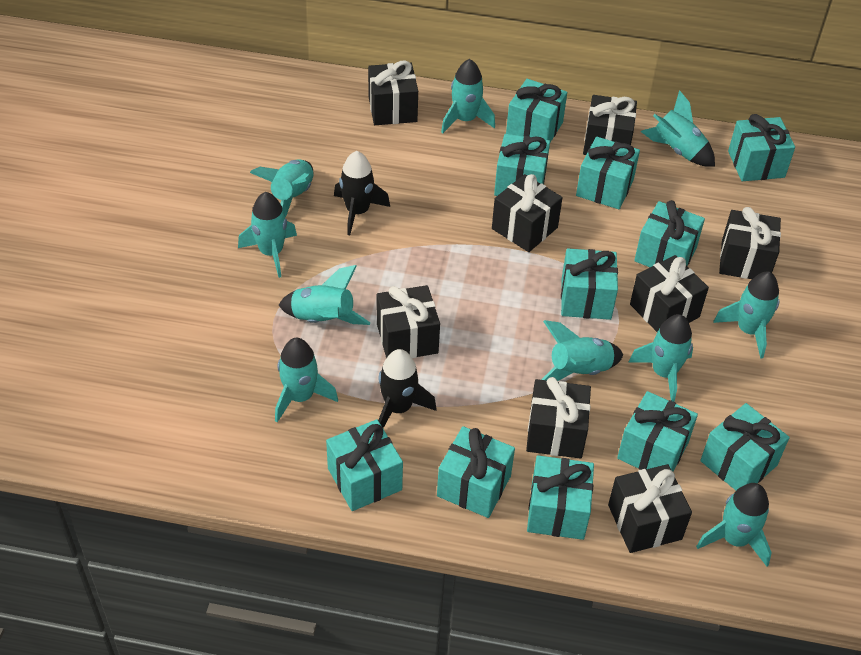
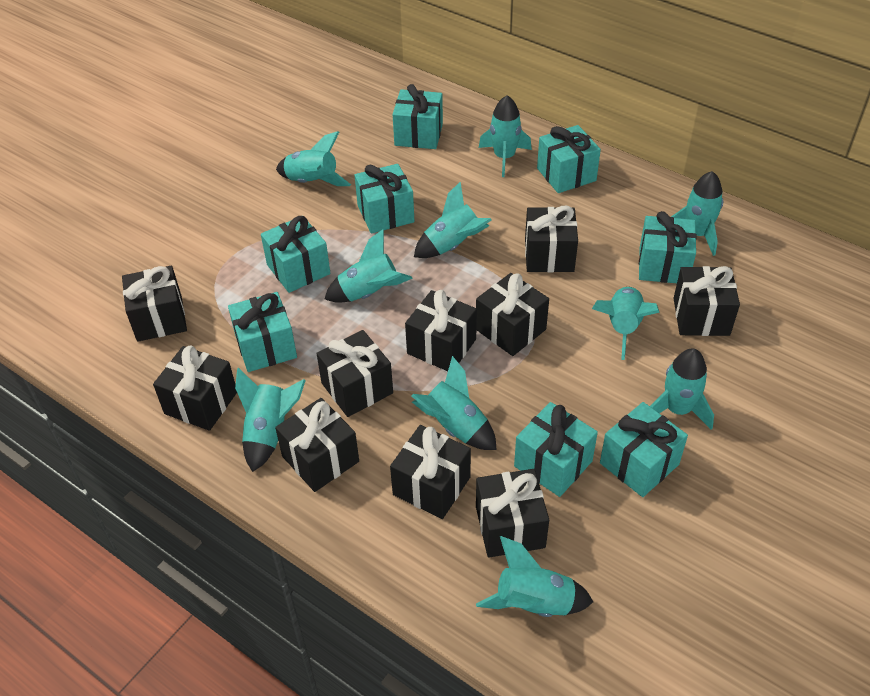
black gift: [368,60,418,125] [377,285,440,358] [492,174,563,252] [526,377,591,459] [583,95,637,155] [608,464,692,553] [630,255,709,332] [719,207,781,279] = 8 -> [122,266,187,342] [153,345,237,431] [275,398,359,492] [316,330,393,417] [390,425,471,519] [405,290,477,371] [476,273,549,356] [476,469,549,558] [525,206,578,273] [673,266,740,336] = 10
black rocket: [334,151,390,235] [378,349,437,428] = 2 -> none = 0
turquoise gift: [326,419,403,511] [437,426,515,518] [494,134,550,196] [506,79,567,142] [527,455,594,540] [561,248,618,320] [576,136,640,209] [617,391,698,471] [634,200,705,267] [700,403,790,490] [728,114,795,181] = 11 -> [228,292,297,372] [261,216,330,293] [355,164,414,233] [392,84,443,149] [514,402,598,497] [537,125,601,193] [600,402,688,497] [639,211,697,283] = 8

